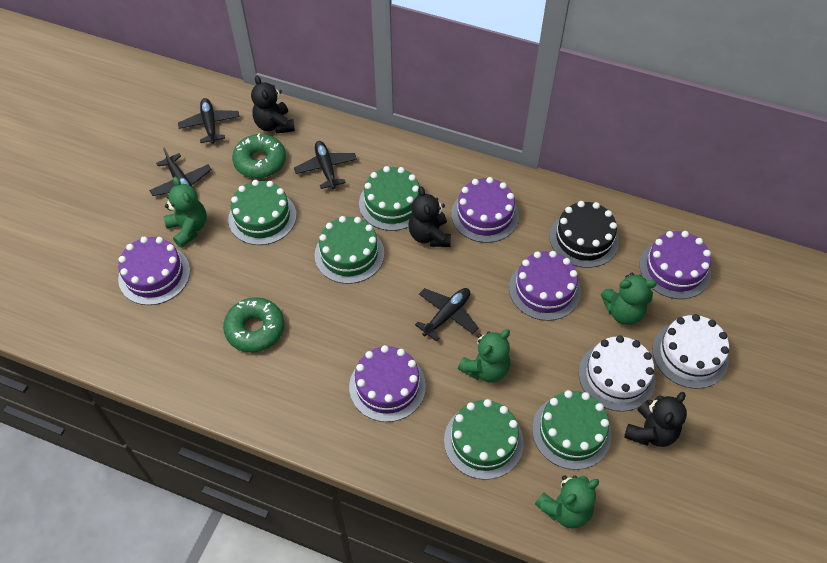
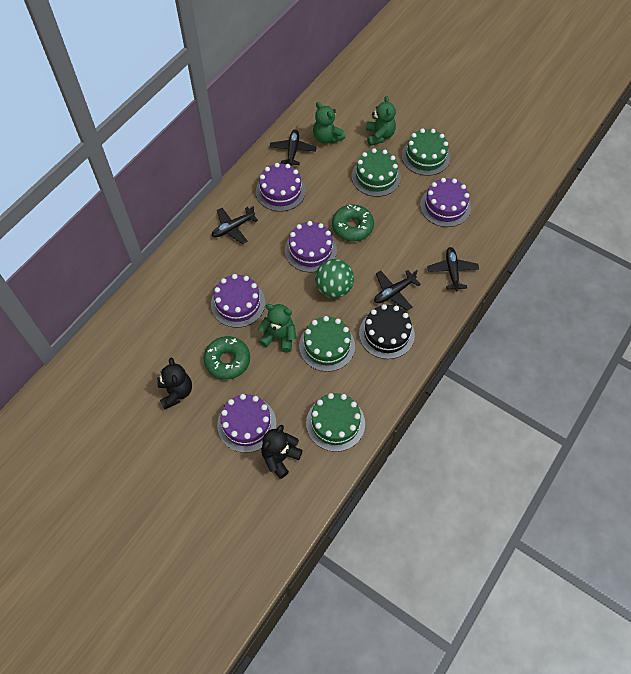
black teddy bear: [251,76,295,134] [408,186,451,247] [624,392,687,447] = 3 -> [157,357,192,409] [261,425,303,479] = 2
green ball: none = 0 -> [315,259,354,298] = 1
green cake: [228,180,296,245] [315,216,384,284] [359,166,420,231] [444,399,524,480] [532,390,612,470] = 5 -> [299,316,355,372] [306,393,365,452] [352,148,401,197] [402,128,450,176] = 4
green teddy bear: [164,177,207,248] [458,329,510,382] [535,475,599,529] [601,273,657,325] = 4 -> [258,304,296,353] [313,102,345,144] [366,96,396,146] = 3
white cake: [579,335,656,412] [652,314,729,389] = 2 -> none = 0

